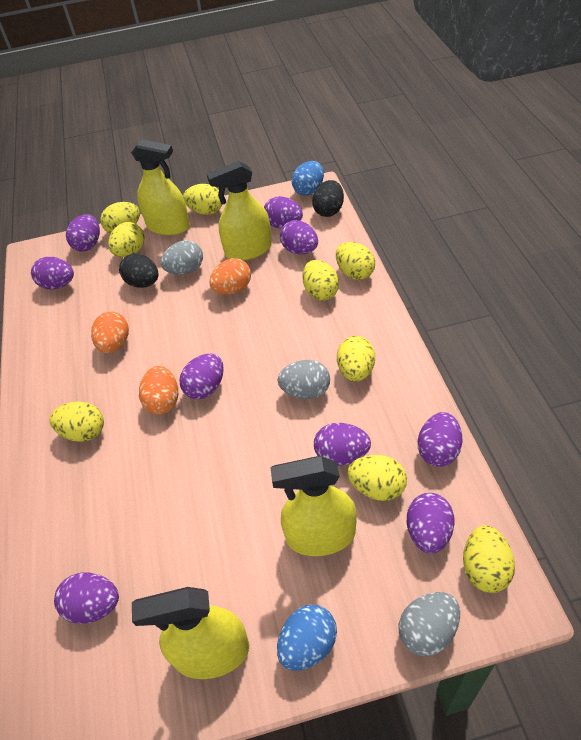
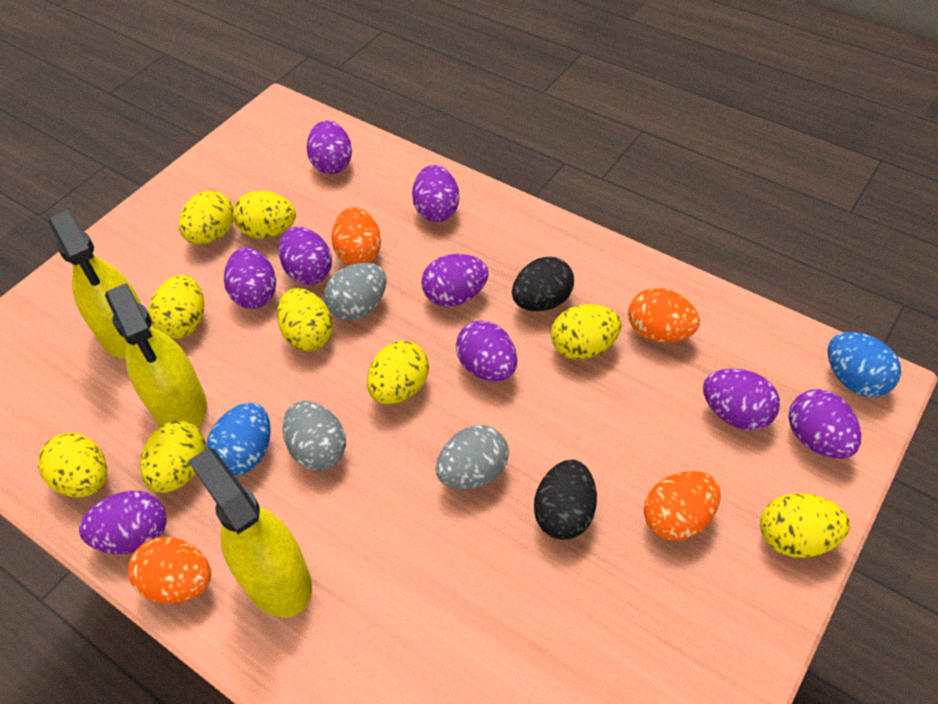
orange egg: [91,311,129,353] [139,366,178,414] [209,258,251,295] = 3 -> [128,537,211,604] [332,207,381,265] [628,288,700,343] [644,471,721,541] = 4
yellow spray bottle: [131,139,190,235] [132,587,249,679] [206,161,272,261] [270,456,357,556] = 4 -> [48,210,151,359] [105,283,207,428] [188,448,312,618] = 3

